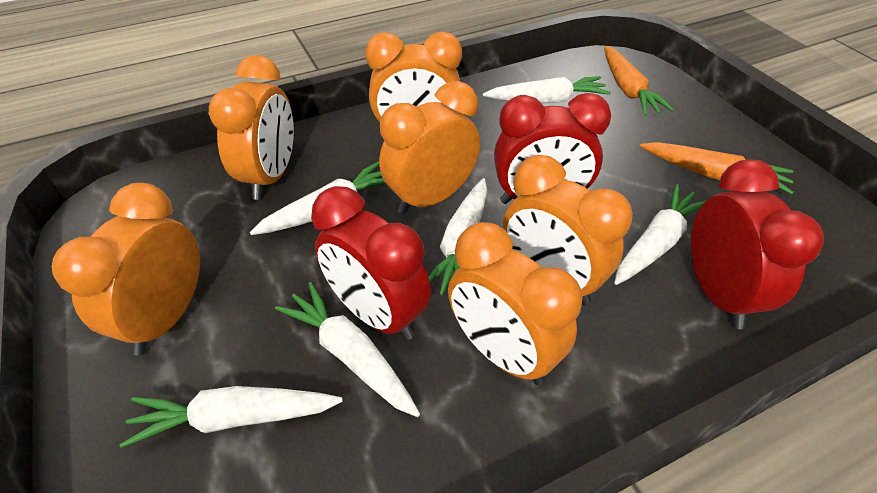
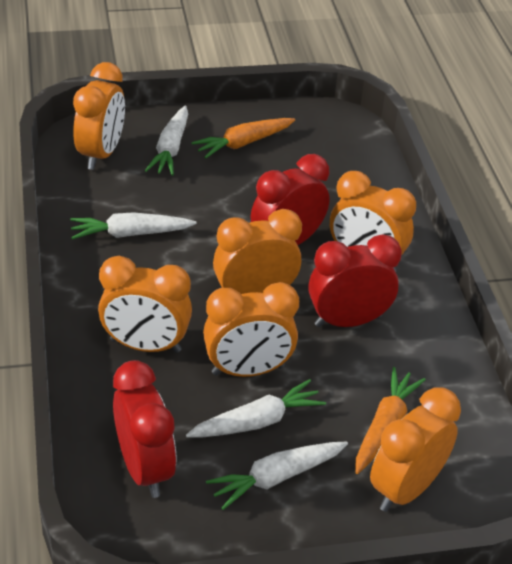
white carrot: [119,386,343,448] [250,161,385,235] [275,282,420,417] [428,178,488,295] [483,76,611,103] [614,184,705,285] = 6 -> [70,212,197,240] [145,106,188,176] [186,379,326,438] [206,441,348,510] = 4

